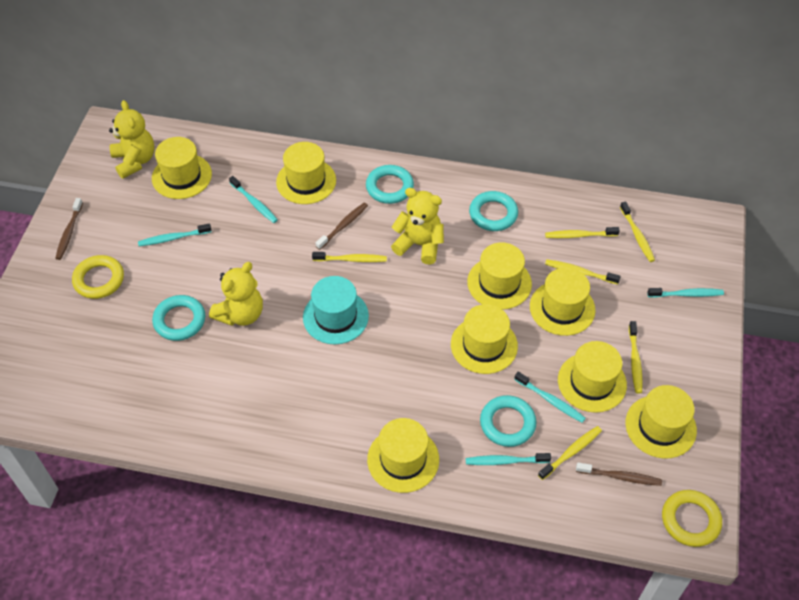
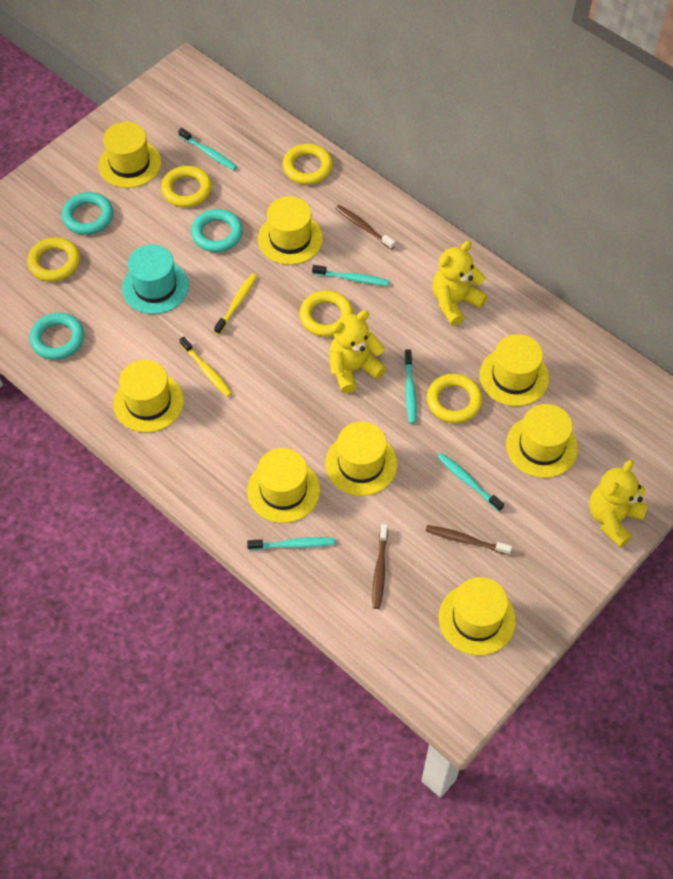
turquoise ring: [152,295,205,341] [366,165,414,204] [469,191,518,231] [480,395,536,447] = 4 -> [30,313,84,360] [62,192,113,235] [191,209,243,252] = 3
yellow ring: [72,255,124,299] [662,490,722,547] = 2 -> [27,237,80,282] [161,166,212,207] [283,144,333,184] [299,290,353,337] [427,374,483,423] = 5
yellow toothbrush: [312,252,387,262] [538,426,602,480] [545,227,620,238] [545,259,621,284] [620,202,655,262] [629,321,643,394] = 6 -> [179,336,232,397] [214,274,257,335] = 2

